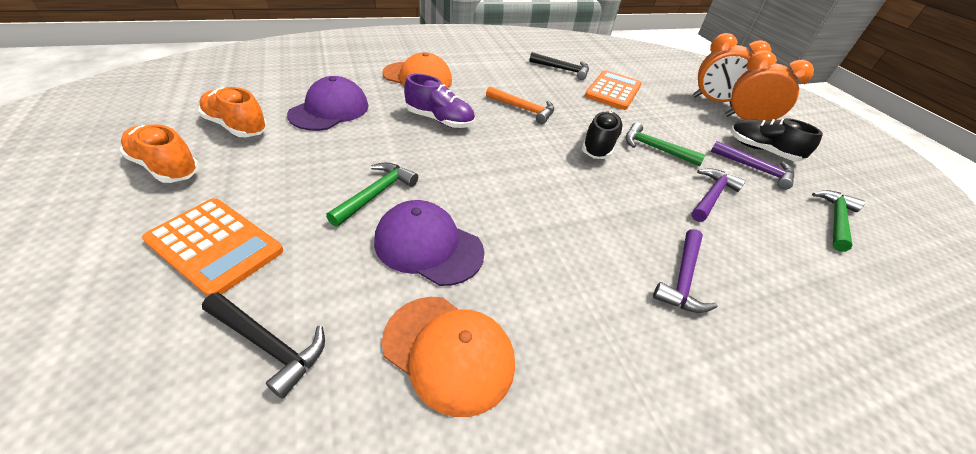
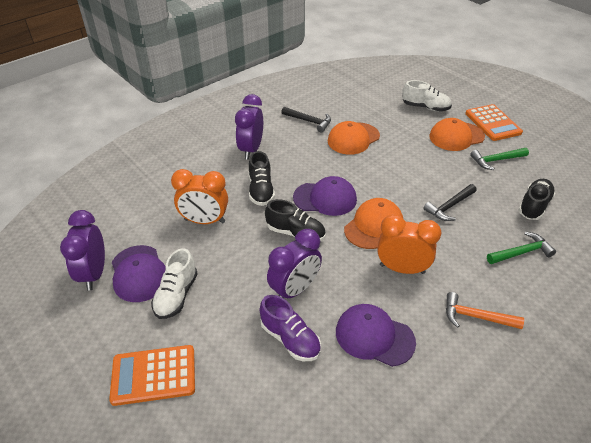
black shoe: [582,111,623,159] [730,118,823,162] = 2 -> [249,151,275,206] [265,199,326,242] [518,179,555,220] = 3
green hammer: [326,162,418,227] [626,122,706,166] [812,190,865,251] = 3 -> [470,148,529,170] [487,232,556,264] = 2
orange cap: [382,52,452,88] [382,297,515,417] = 2 -> [328,121,380,155] [344,198,403,249] [429,118,485,151] = 3
orange shoe: [119,124,200,183] [198,87,268,137] = 2 -> none = 0
purple cap: [287,76,368,131] [374,200,485,286] = 2 -> [112,245,166,302] [293,176,357,216] [336,304,416,367] = 3
purple clock: none = 0 -> [60,210,105,291] [235,94,263,159] [267,229,322,299] = 3
purple hammer: [653,229,717,313] [691,168,746,222] [710,141,794,190] = 3 -> none = 0
white shoe: none = 0 -> [151,248,198,319] [402,80,452,111] = 2

